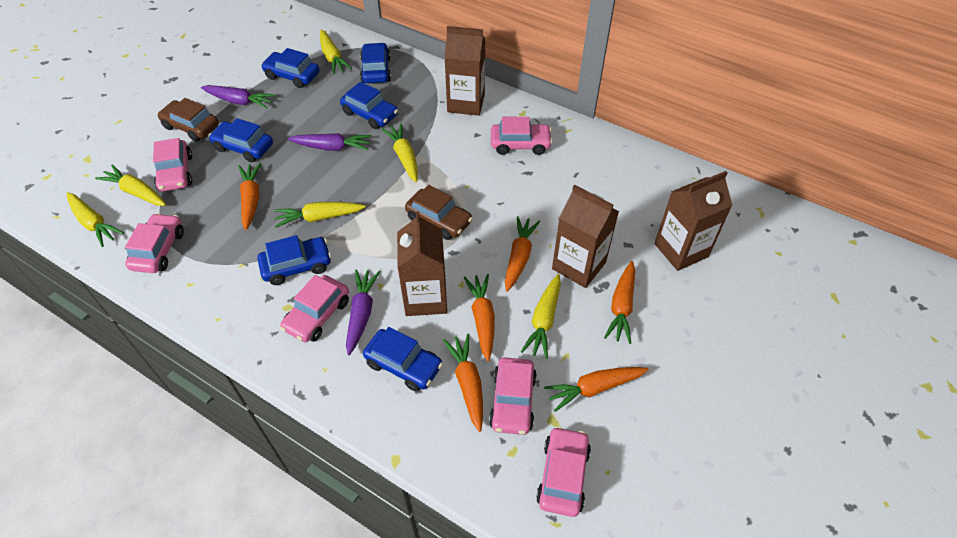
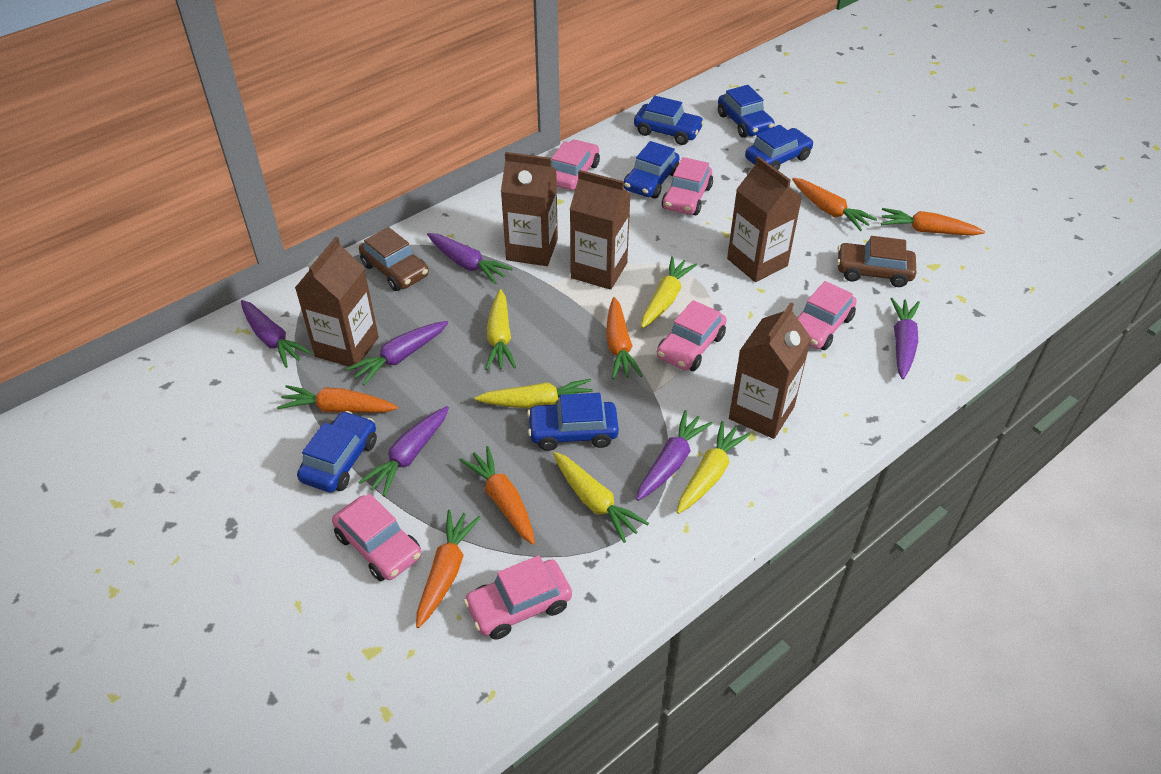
brown carton: [397,211,447,316] [444,26,485,116] [552,185,619,288] [654,171,733,271] = 4 -> [295,237,379,369] [501,152,558,266] [570,170,631,290] [727,156,802,282] [729,302,811,439] = 5
purple carrot: [201,85,276,109] [288,133,371,151] [346,269,380,355] = 3 -> [241,300,312,368] [346,321,448,385] [359,406,449,497] [427,233,513,284] [636,410,713,501] [890,298,920,379] = 6
yellow carrot: [66,192,124,247] [95,164,166,206] [274,202,366,228] [320,30,352,74] [381,123,418,182] [521,274,561,359] = 6 -> [475,379,593,409] [486,289,516,370] [553,452,649,543] [641,257,697,328] [677,421,751,514] = 5

